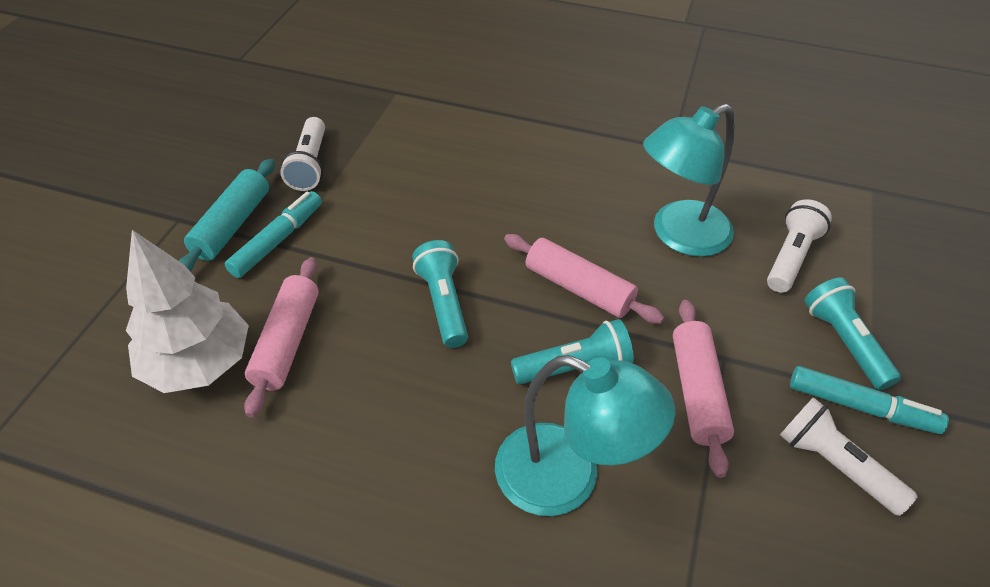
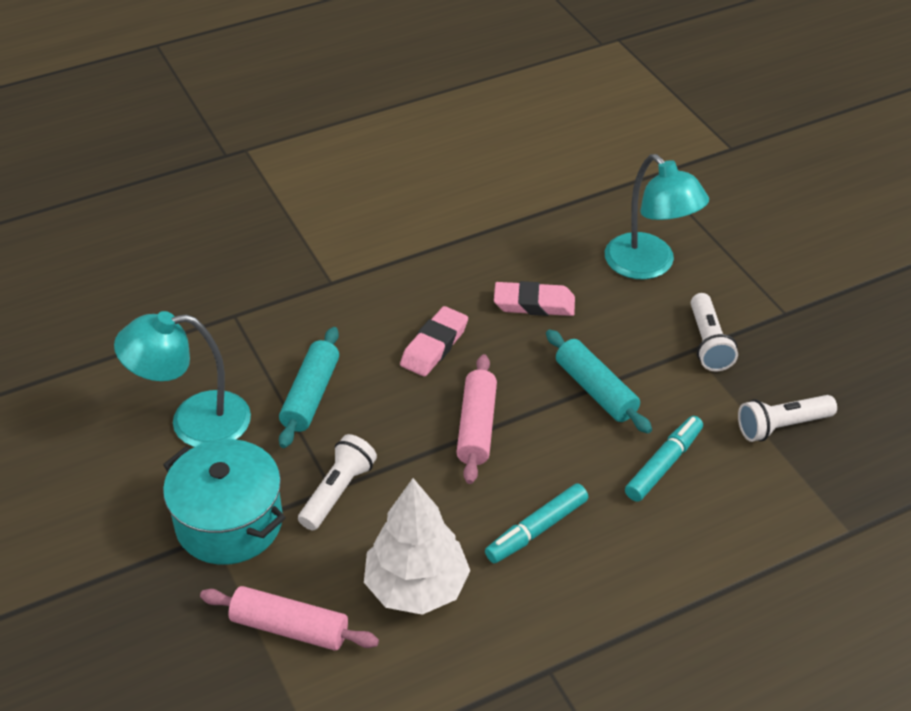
pink eraser: none = 0 -> [400,306,468,377] [494,281,575,316] = 2
pink rolling pin: [244,257,319,418] [504,234,664,324] [673,300,734,478] = 3 -> [200,586,379,651] [456,354,497,484] = 2
turquoise flashlight: [412,240,468,348] [511,319,634,384] [805,277,901,390] = 3 -> none = 0
turquoise pot: none = 0 -> [163,439,286,565] = 1
turquoise rolling pin: [179,159,275,272] = 1 -> [279,327,339,448] [546,329,652,433] = 2

